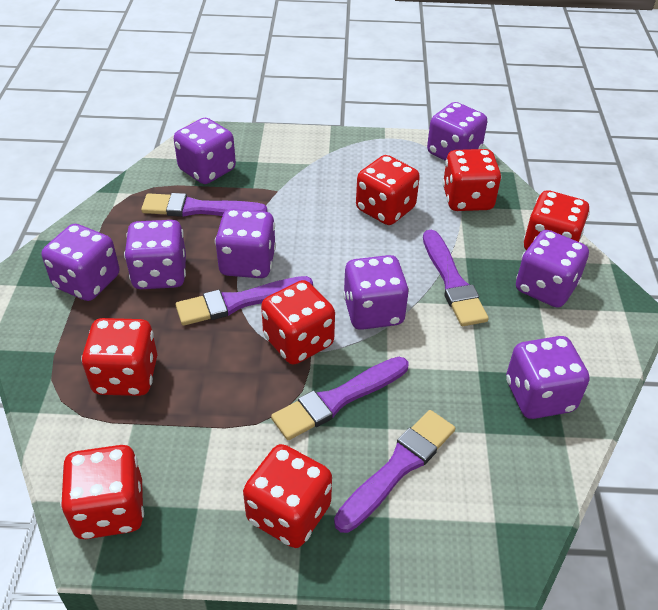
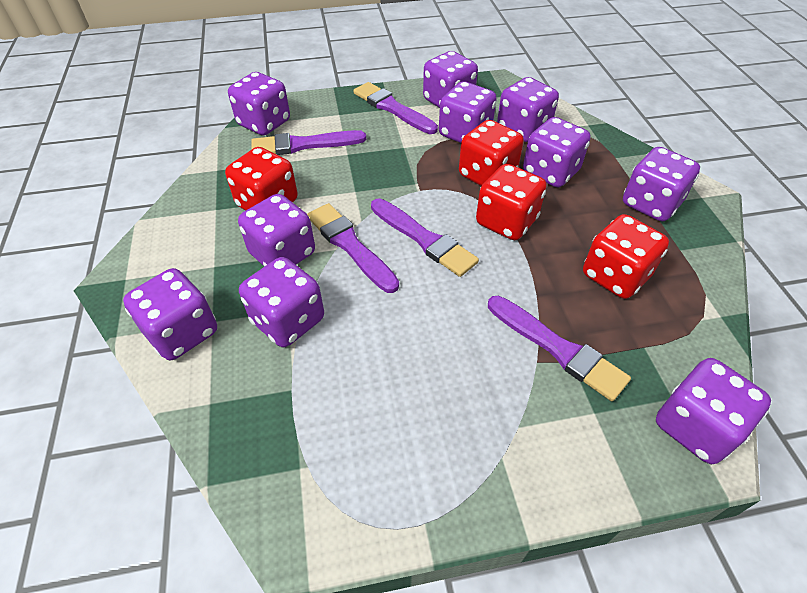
purple dice: [42,224,120,301] [124,220,186,289] [174,118,236,184] [215,209,276,278] [343,255,409,330] [427,102,487,161] [506,336,590,419] [516,230,589,308] = 8 -> [123,268,217,360] [228,72,290,135] [238,194,315,267] [239,257,324,347] [423,51,478,108] [439,81,497,143] [497,77,559,142] [523,117,591,187] [623,147,700,221] [656,358,771,464] = 10
red dice: [60,445,144,539] [81,318,157,396] [243,444,332,548] [261,280,335,365] [356,155,420,225] [442,149,502,211] [523,190,590,250] = 7 -> [225,147,298,211] [459,120,524,186] [476,164,547,240] [583,214,669,299] = 4

